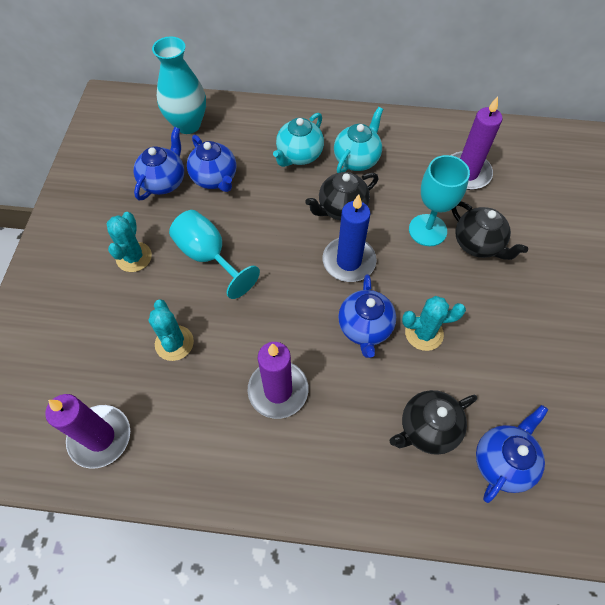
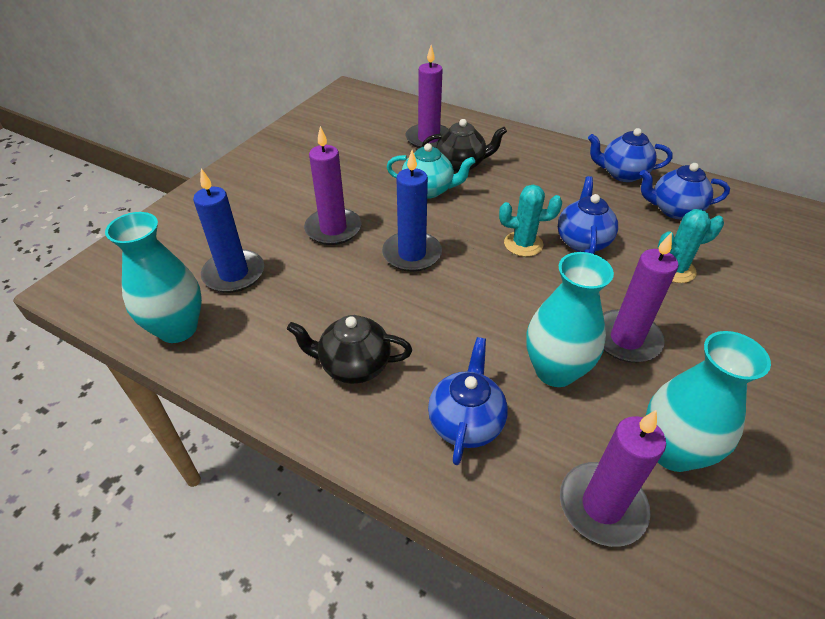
black teapot: [305,172,378,221] [390,390,477,455] [451,201,528,260] = 3 -> [287,315,412,384] [422,119,507,172] = 2
blue candle: [323,194,377,282] = 1 -> [193,169,264,293] [382,150,442,272] = 2
purple candle: [46,394,130,469] [247,342,308,419] [451,96,502,190] = 3 -> [304,126,362,245] [406,45,449,148] [560,410,666,547] [603,232,678,363] = 4
turquoise cactus: [107,212,152,272] [149,299,194,361] [402,296,466,351] = 3 -> [499,185,562,257] [658,209,724,283] = 2
turquoise goblet: [169,210,260,299] [409,155,470,246] = 2 -> none = 0
turquoise teapot: [273,113,324,167] [334,107,383,173] = 2 -> [387,143,475,199] = 1
turquoise vase: [152,37,206,134] = 1 -> [105,212,202,343] [526,252,614,387] [646,331,771,472] = 3

